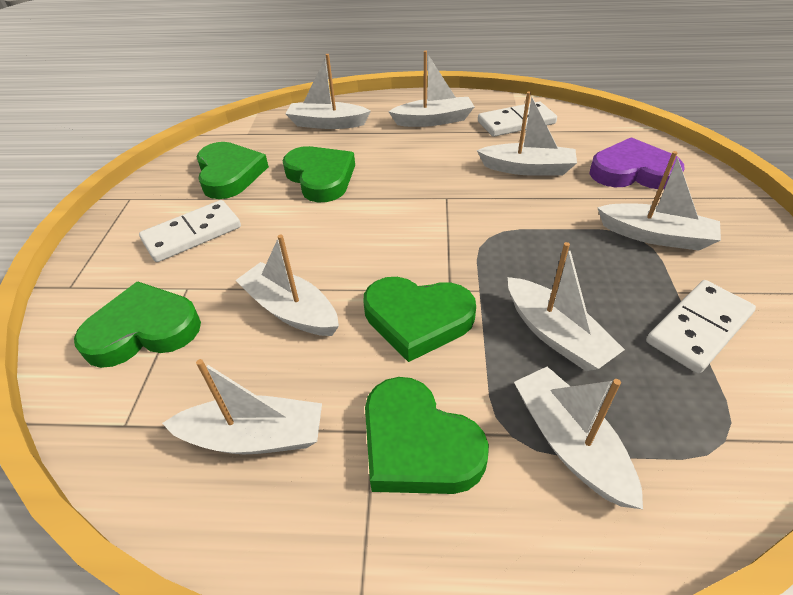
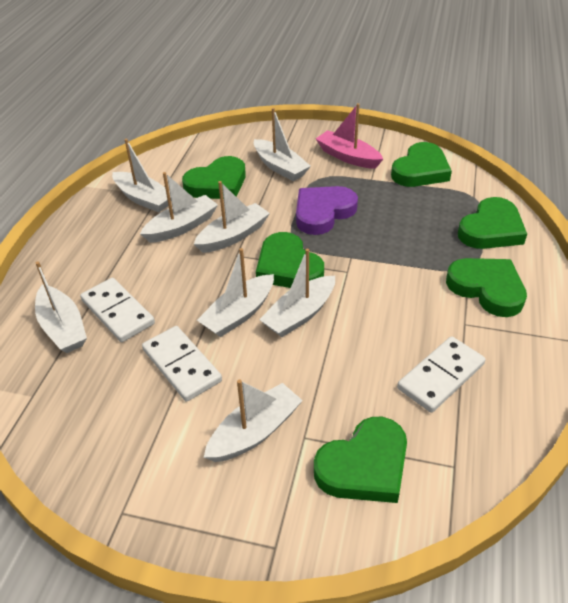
green heart: [74,282,201,368] [197,142,269,199] [283,146,355,202] [363,277,476,362] [365,377,489,494] = 5 -> [182,156,246,199] [256,232,324,288] [314,417,407,503] [391,142,452,187] [446,258,527,317] [458,197,527,249] = 6
pink boat: none = 0 -> [316,103,383,169] = 1

